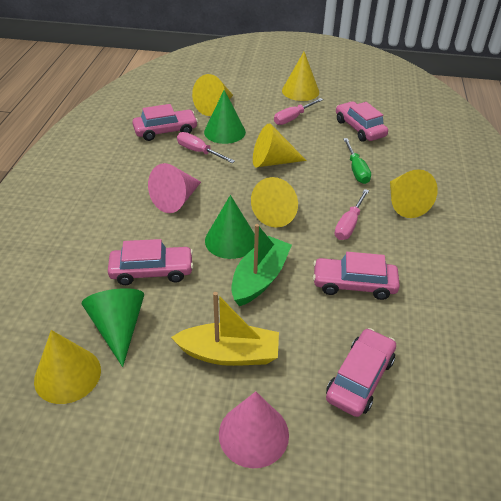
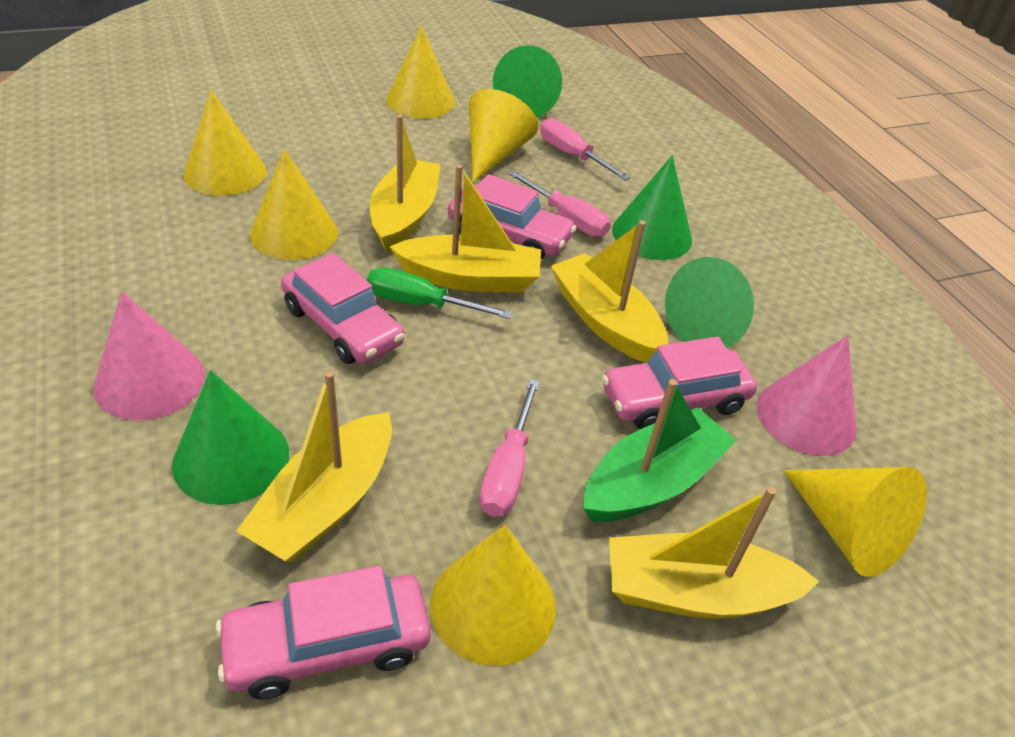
green cone: [82,288,144,367] [204,90,246,144] [205,195,255,259] = 3 -> [172,370,289,505] [493,45,562,118] [612,156,692,260] [665,257,754,348] = 4
pink car: [108,239,194,285] [132,104,198,141] [313,252,400,300] [326,328,396,417] [336,101,388,142] = 5 -> [216,566,431,699] [281,253,405,364] [448,174,576,259] [602,337,757,429] = 4
yellow boat: [171,292,279,366] = 1 -> [237,371,392,562] [370,114,441,252] [389,165,541,293] [551,220,668,363] [609,487,819,619] = 5

